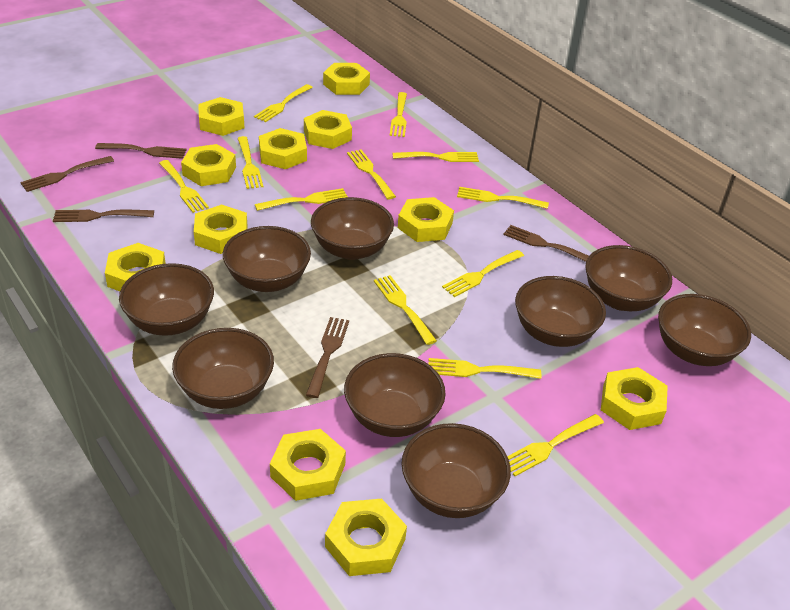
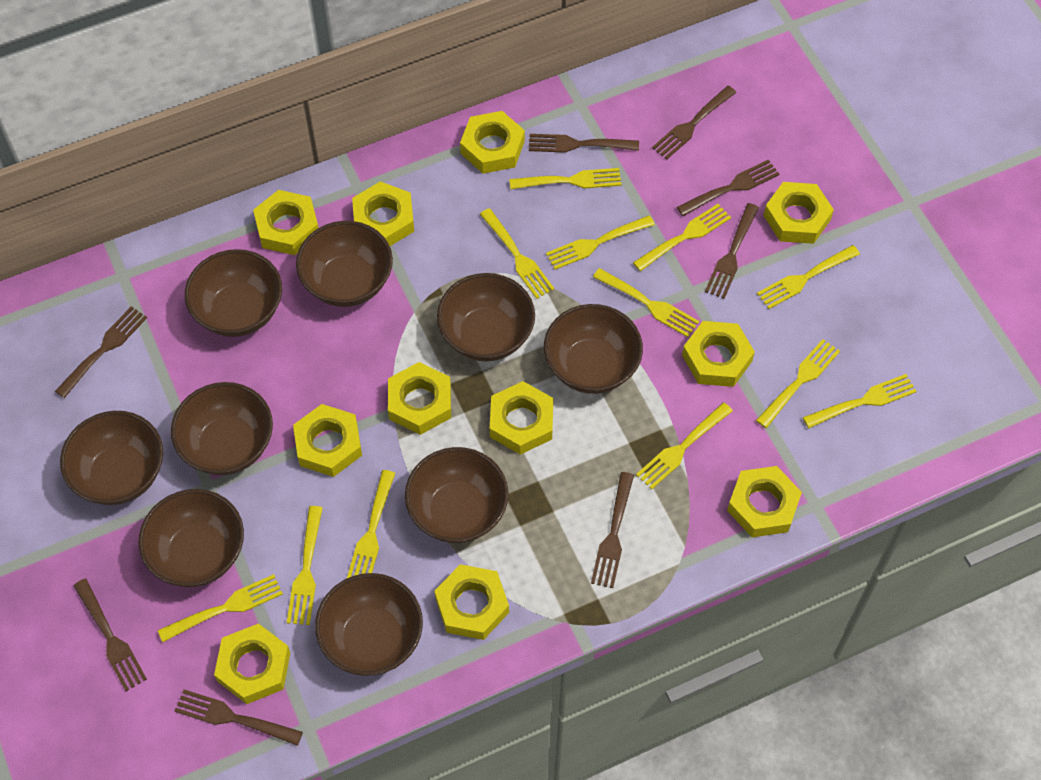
brown fork: [20,156,114,192] [53,210,154,222] [95,143,186,159] [306,317,349,398] [503,225,589,262] = 5 -> [55,306,147,398] [74,579,147,691] [175,689,303,746] [529,134,639,153] [591,472,634,588] [652,86,736,159] [677,159,779,216] [705,203,759,299] = 8

